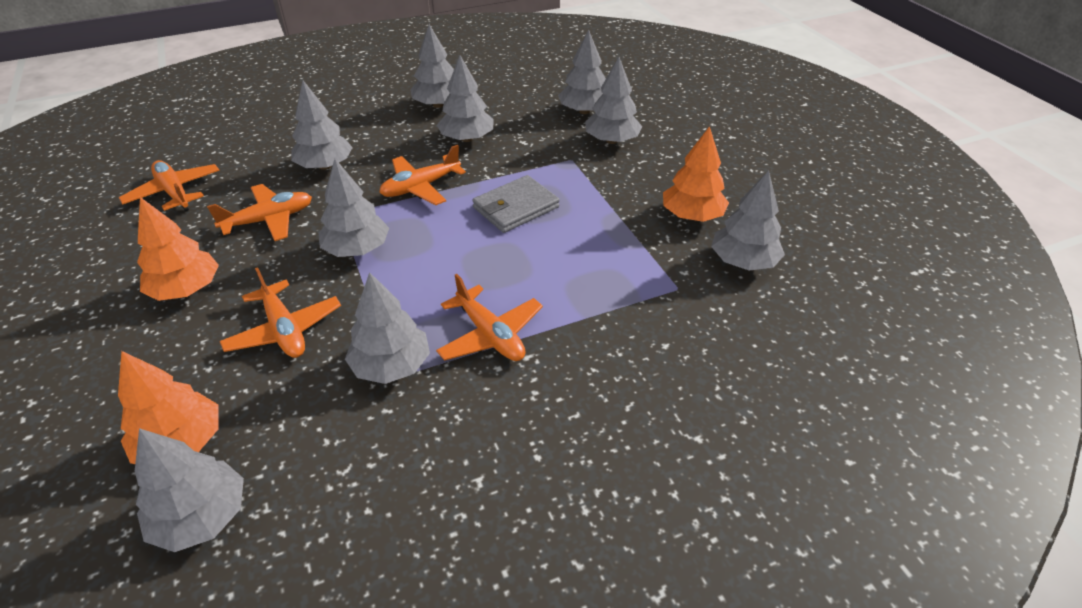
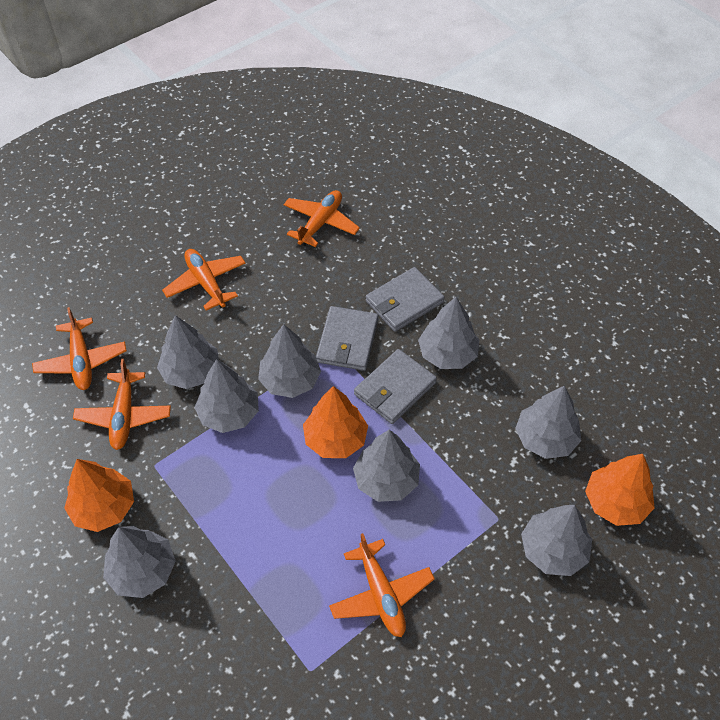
grey tree: [135,428,244,552] [291,80,353,170] [319,159,389,257] [345,272,430,384] [410,24,454,108] [437,55,494,142] [558,30,606,114] [585,57,643,144] [711,170,785,271] = 9 -> [103,526,176,598] [157,315,219,389] [194,359,259,433] [258,324,321,398] [353,430,420,502] [418,297,480,369] [515,386,581,459] [521,505,592,576] = 8
grey wallet: [472,175,560,233] = 1 -> [316,306,378,371] [354,349,437,424] [366,267,445,332] = 3

